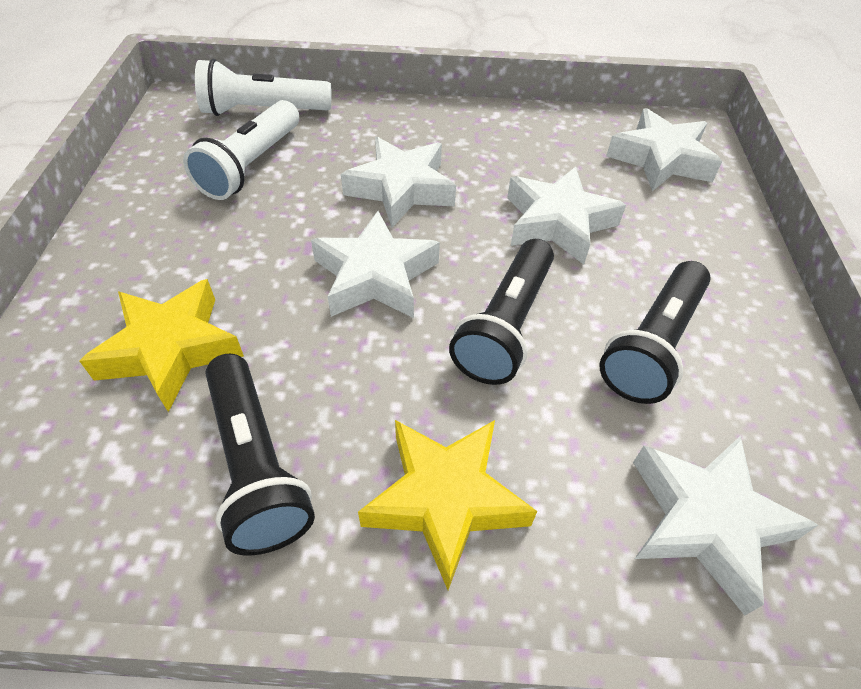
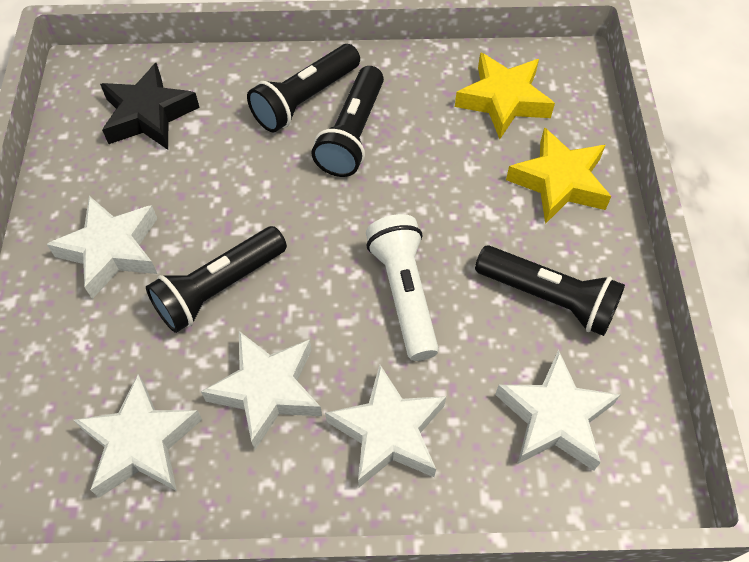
black flashlight: [205,354,315,556] [449,239,554,385] [599,261,711,404] = 3 -> [146,226,287,333] [247,44,360,133] [311,66,384,177] [475,245,625,336] = 4
black star: none = 0 -> [100,63,200,150] = 1
white flashlight: [183,100,299,200] [195,59,331,116] = 2 -> [366,214,439,361] = 1

